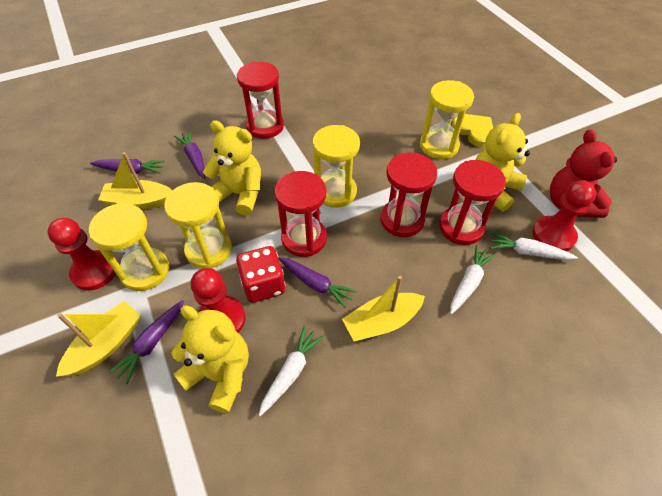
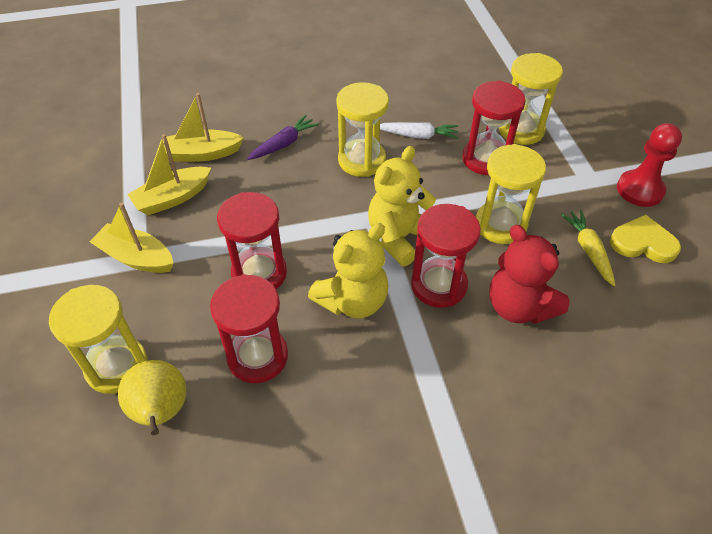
purple carrot: [90,159,165,174] [108,300,184,384] [174,131,205,179] [278,257,357,308] = 4 -> [247,115,319,160] = 1
red dice: [236,246,285,303] = 1 -> none = 0
red pawn: [47,218,116,291] [191,268,245,333] [532,180,596,251] = 3 -> [617,123,682,207] = 1
white carrot: [259,326,324,416] [450,245,496,314] [490,232,578,260] = 3 -> [380,122,458,139] = 1
yellow carrot: none = 0 -> [561,210,615,286] = 1
yellow pear: none = 0 -> [118,360,186,435] = 1
yellow teddy bear: [171,305,249,413] [203,120,261,216] [475,113,530,212] = 3 -> [308,223,388,318] [368,146,436,266] = 2

